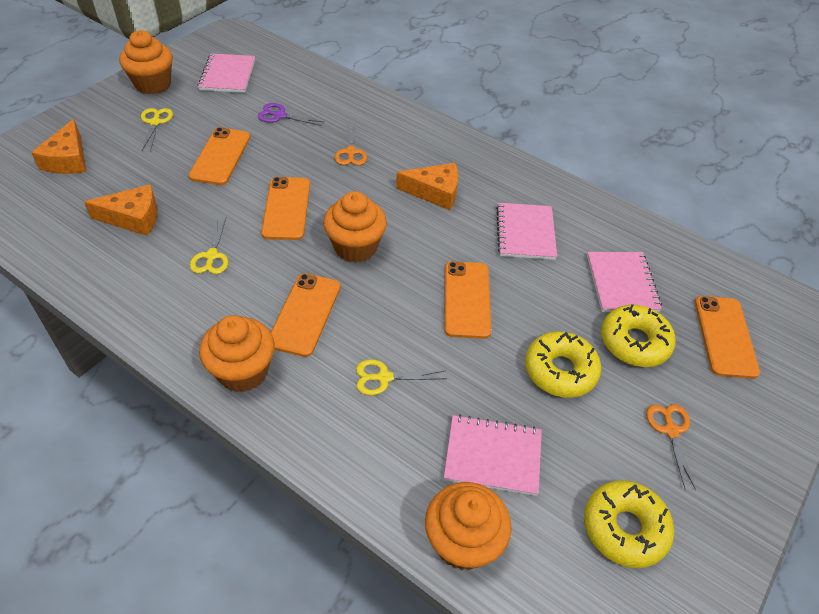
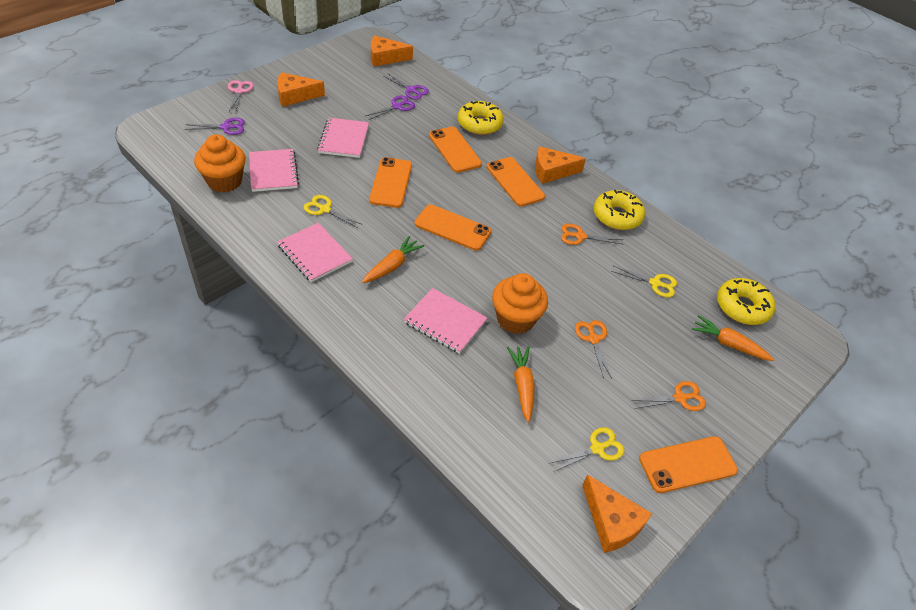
orange carrot: none = 0 -> [362,236,424,283] [507,346,534,422] [692,315,775,361] = 3
orange cheese: [31,119,86,174] [84,184,157,236] [396,163,458,210] = 3 -> [277,72,325,107] [371,35,413,66] [535,146,586,184] [582,474,652,553] = 4
orange cupcake: [119,30,173,94] [199,315,275,392] [323,191,387,263] [425,482,512,570] = 4 -> [194,134,246,193] [492,273,548,334] = 2
orange scissors: [335,124,367,165] [646,404,696,490] = 2 -> [561,224,623,245] [575,320,612,379] [632,381,706,411] = 3
pink scissors: none = 0 -> [228,80,254,113] = 1
purple scissors: [258,103,324,126] = 1 -> [185,118,245,135] [366,95,415,120] [383,73,429,100] = 3

